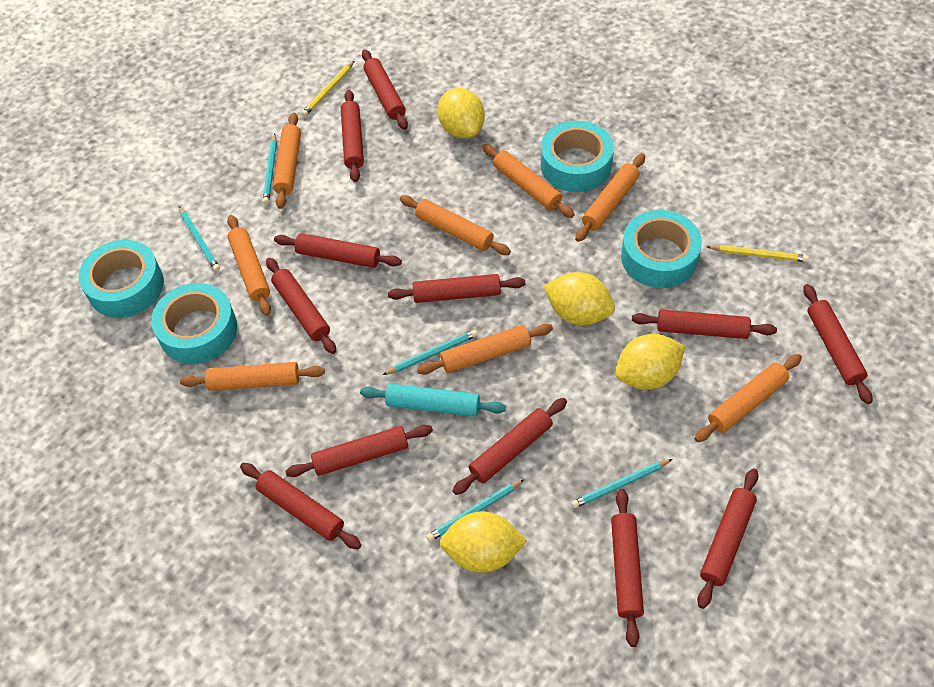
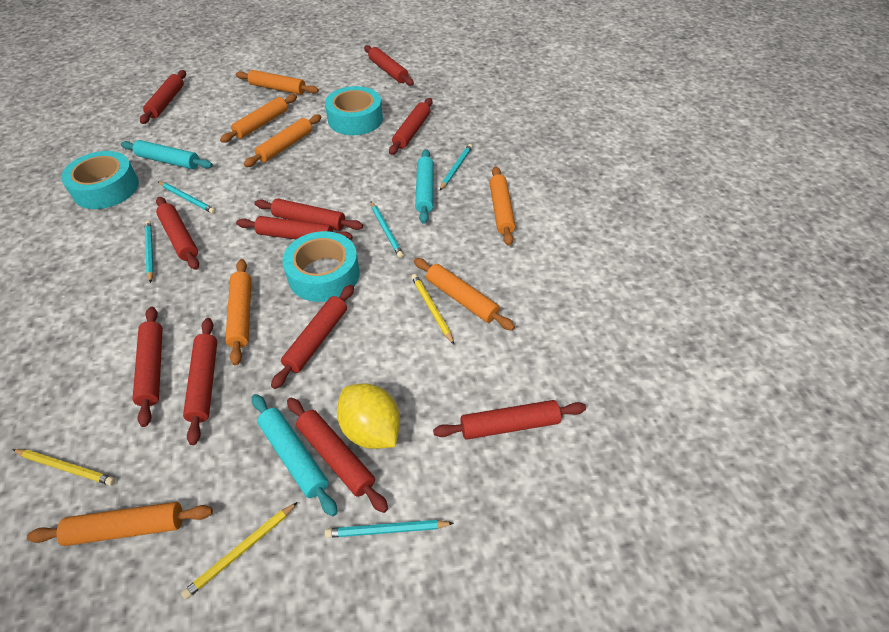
orange rolling pin: [180,362,325,391] [227,215,271,316] [273,113,301,209] [400,195,511,255] [417,324,553,375] [482,144,575,218] [575,154,645,242] [694,354,802,442] = 8 -> [27,502,213,546] [220,94,297,143] [225,259,251,365] [236,70,319,95] [244,114,321,167] [414,258,515,331] [489,166,515,246] = 7
red rolling pin: [240,463,361,549] [266,258,336,354] [274,233,402,268] [286,425,433,477] [341,90,364,182] [362,50,408,130] [388,274,525,303] [452,398,567,495] [611,489,644,647] [632,310,777,339] [697,469,758,609] [803,284,873,404] = 12 -> [132,307,163,427] [140,70,186,124] [156,197,199,270] [183,318,217,445] [236,216,353,240] [255,198,363,231] [271,285,354,389] [287,398,388,513] [364,45,414,86] [389,98,432,155] [433,400,586,440] = 11
turquoise rolling pin: [360,384,506,417] = 1 -> [121,140,213,169] [252,394,338,517] [415,149,434,224] = 3
turquoise tape: [78,240,164,318] [151,283,237,364] [541,121,614,192] [621,210,702,288] = 4 -> [61,151,139,209] [282,231,360,302] [325,86,383,135] = 3
yellow lemon: [438,88,485,138] [440,511,527,573] [544,272,615,325] [615,334,685,389] = 4 -> [337,383,400,449] = 1
yellow pencil: [301,61,354,116] [706,245,809,262] = 2 -> [12,449,116,486] [181,502,298,599] [411,274,454,344] = 3

